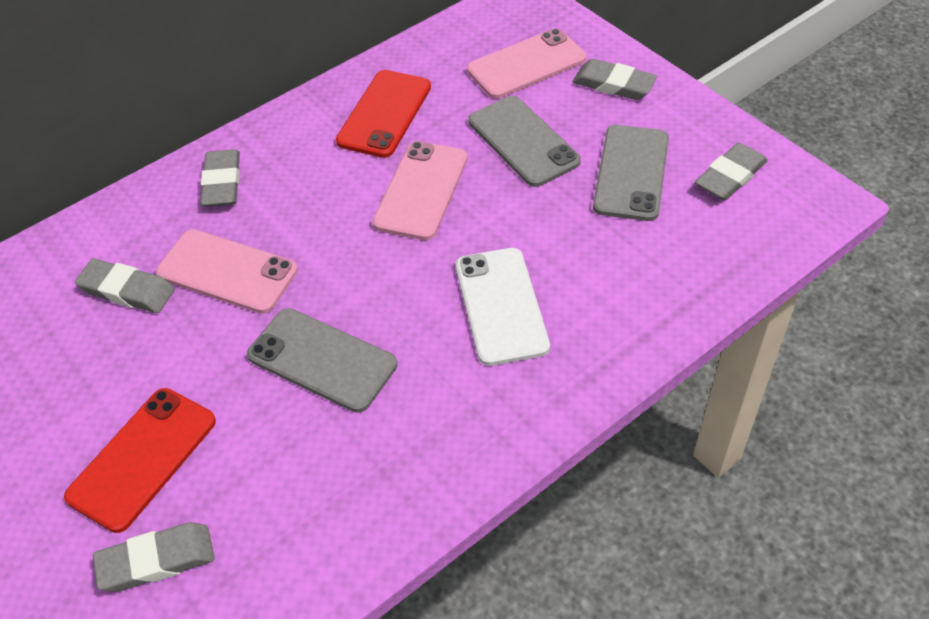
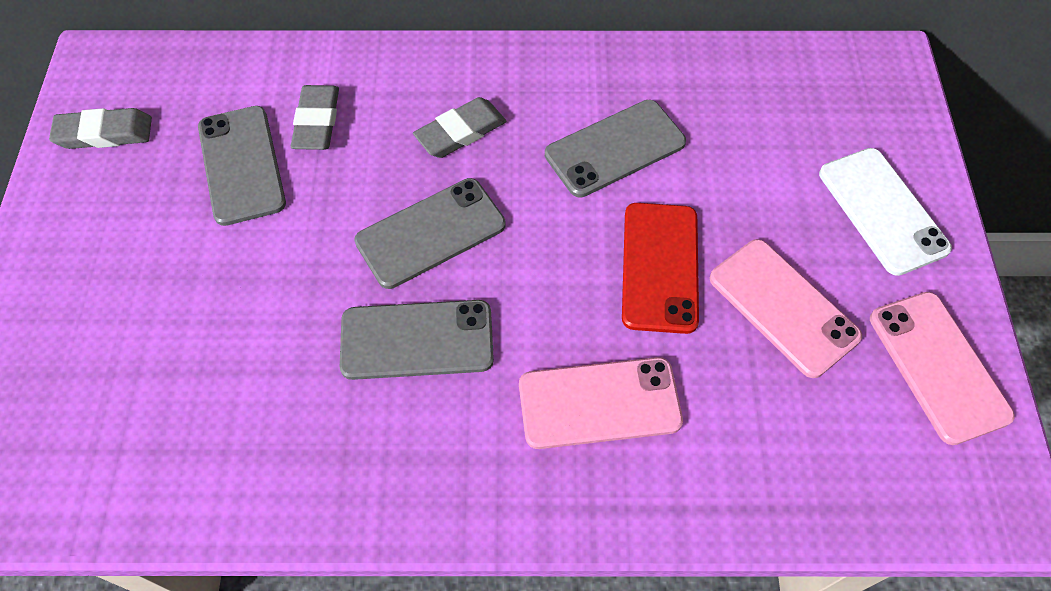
grey eraser: [75,259,175,313] [93,522,215,592] [200,149,240,207] [572,59,657,100] [695,142,768,200] = 5 -> [49,108,152,149] [291,85,339,150] [413,97,506,158] = 3
grey phone: [247,308,397,413] [468,96,581,187] [593,125,669,221] = 3 -> [198,106,286,226] [340,300,494,380] [354,178,506,289] [545,100,686,198] = 4
red phone: [64,388,216,533] [336,70,431,158] = 2 -> [622,203,699,334] = 1

